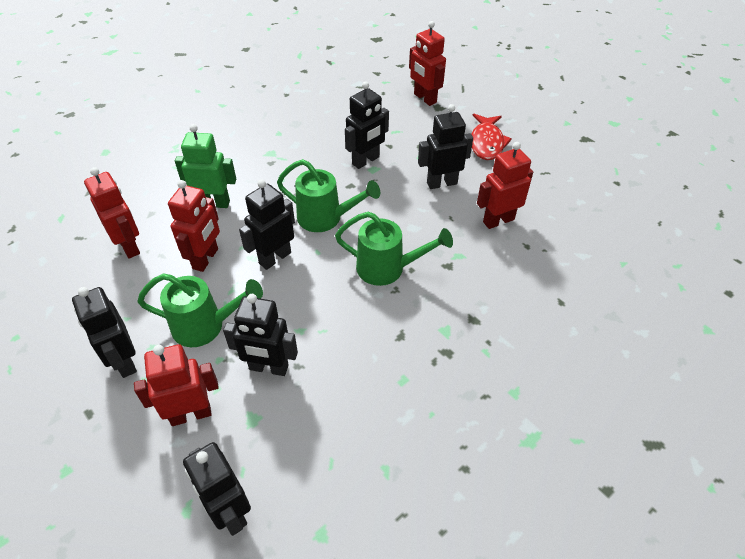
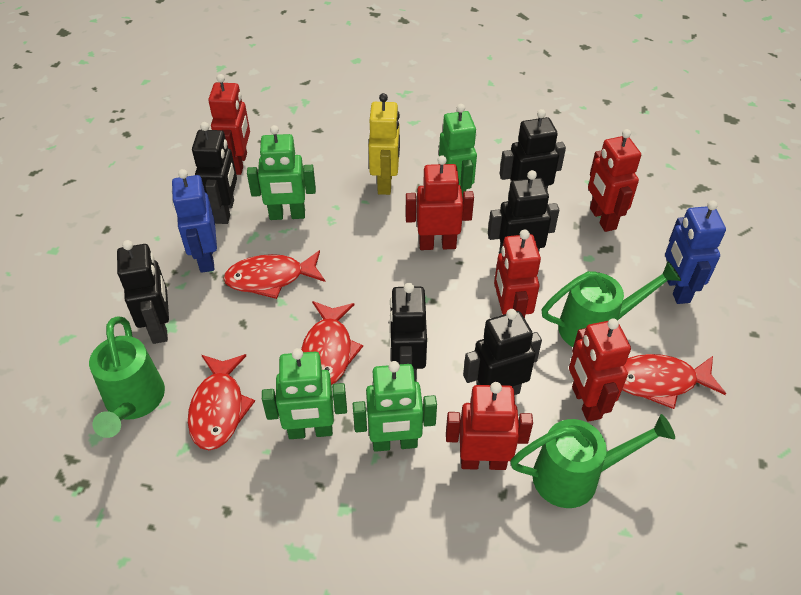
blue robot: none = 0 -> [172,169,217,273] [665,201,726,304] = 2
green robot: [175,124,236,208] = 1 -> [247,125,316,220] [262,348,347,439] [353,361,437,452] [439,104,477,197] = 4
red fish: [471,114,512,160] = 1 -> [188,354,255,450] [223,250,325,299] [301,301,363,385] [622,354,726,409] = 4
red robot: [84,167,140,258] [134,344,219,426] [168,180,220,272] [409,21,446,106] [477,142,533,229] = 5 -> [208,74,250,175] [406,155,474,250] [446,382,533,470] [494,230,541,318] [569,318,631,422] [588,129,641,232] = 6
yellow robot: none = 0 -> [369,93,400,195] = 1

